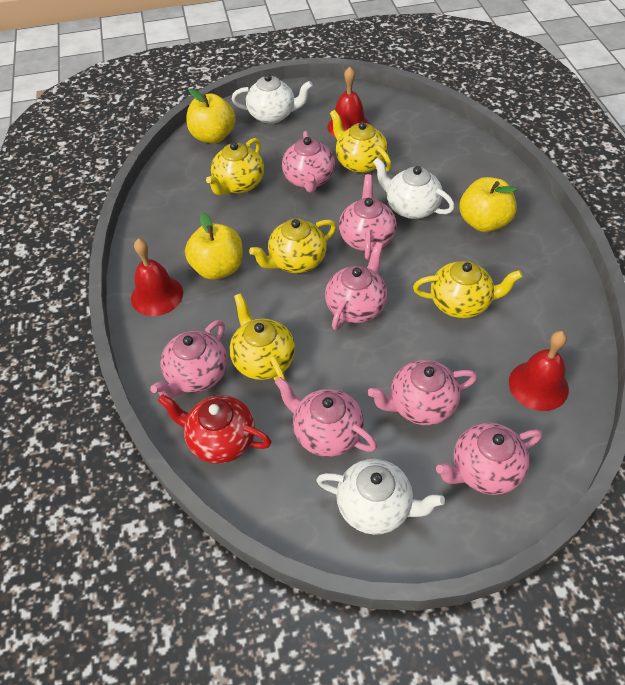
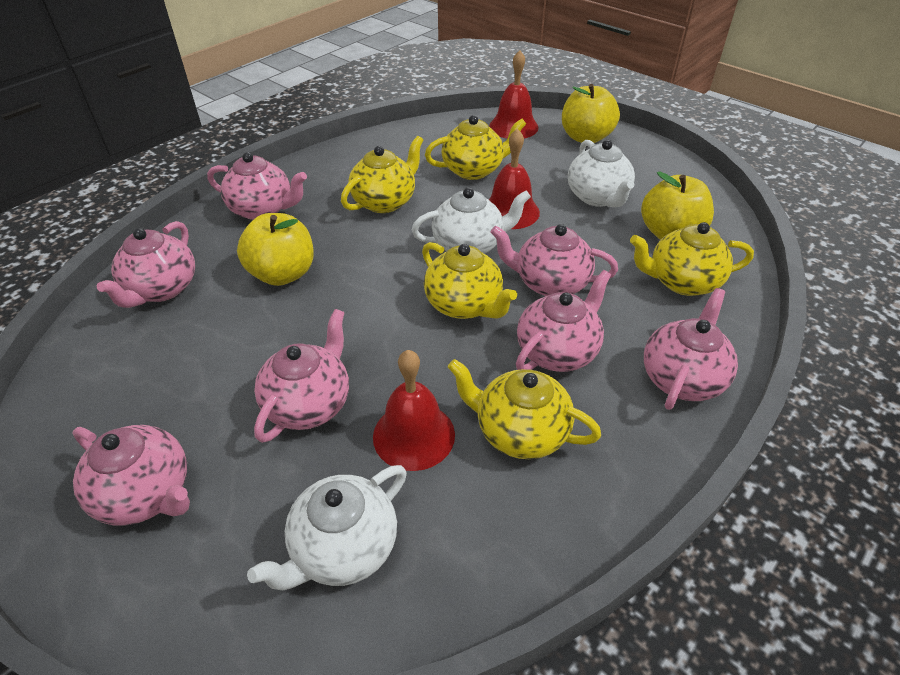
red teapot: [158,394,272,463] = 1 -> none = 0

